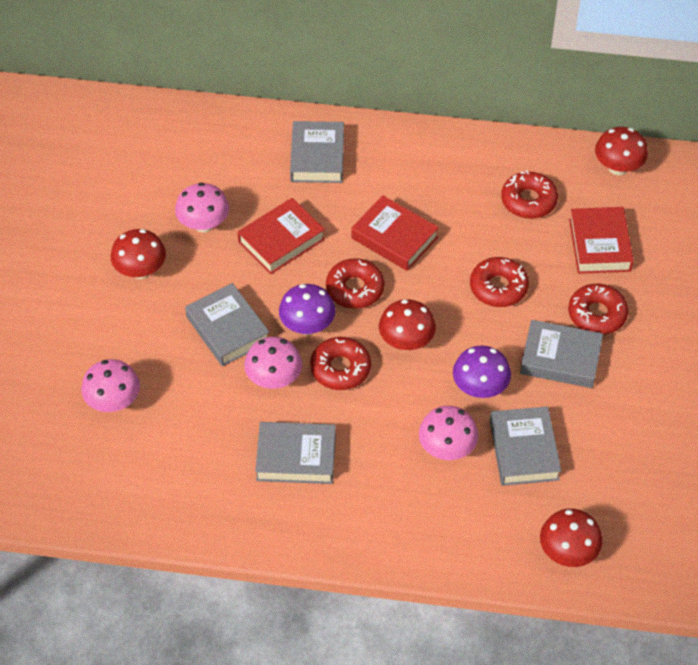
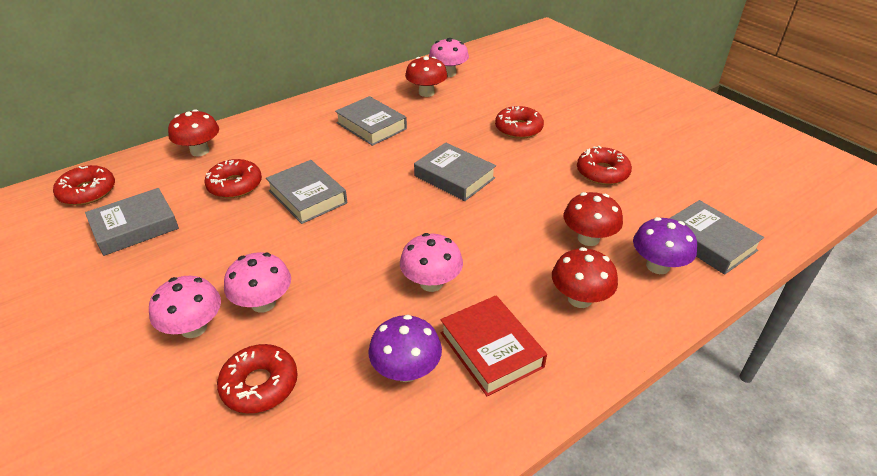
red book: [238,198,325,274] [351,195,439,271] [569,207,634,274] = 3 -> [440,295,547,396] = 1

